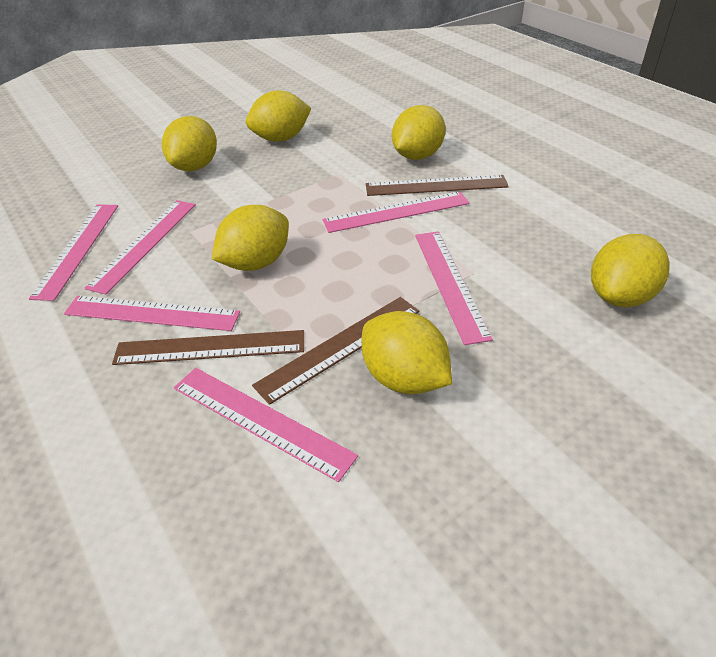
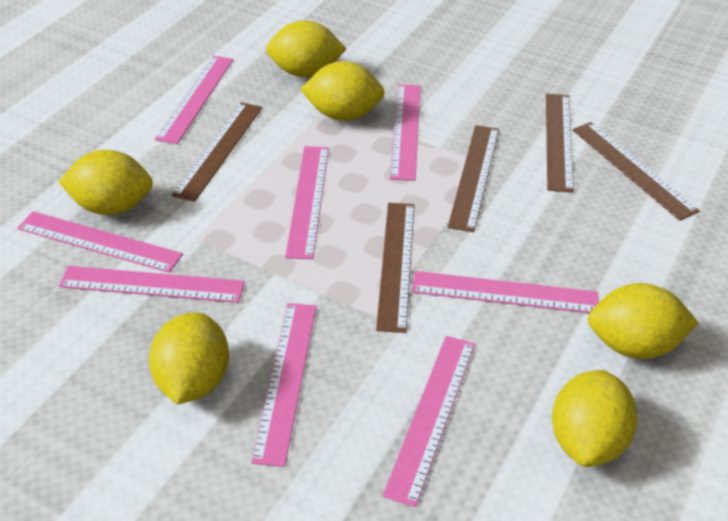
brown ruler: [112,330,304,365] [252,297,419,405] [366,175,509,196] = 3 -> [172,102,262,202] [376,203,415,333] [448,125,499,232] [546,94,574,193] [572,122,700,221] = 5
pink ruler: [29,204,118,301] [64,296,240,331] [84,200,196,295] [174,368,358,482] [322,191,470,233] [415,231,493,345] = 6 -> [17,211,183,273] [59,266,245,303] [155,56,233,144] [251,303,316,467] [285,146,329,259] [383,336,475,507] [390,84,420,181] [412,271,599,313] = 8

